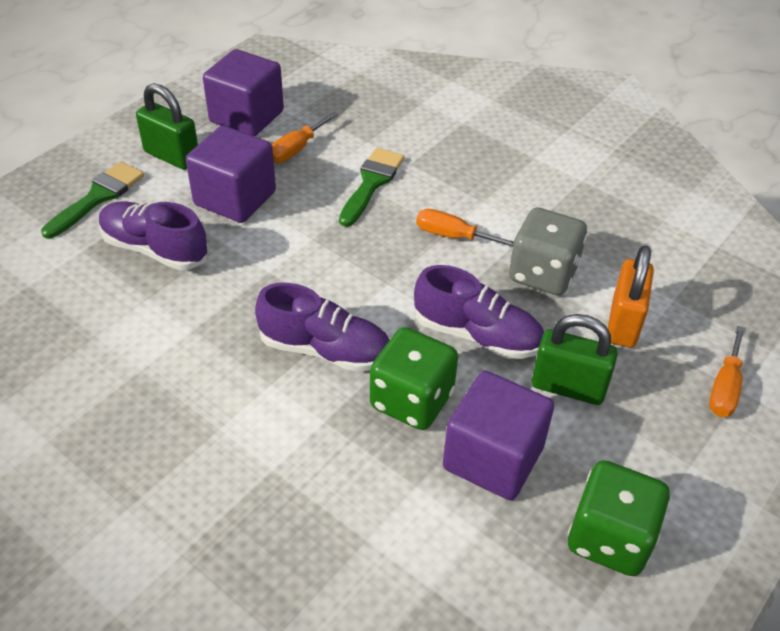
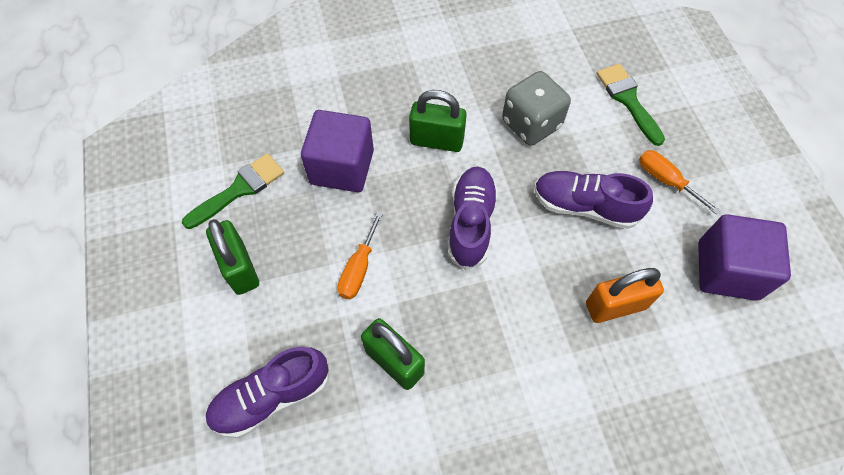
green dice: [370,327,458,430] [568,460,670,576] = 2 -> none = 0
green padlock: [136,83,198,170] [532,314,618,405] = 2 -> [206,219,259,295] [361,318,425,390] [409,90,467,152] = 3
orange screwdriver: [271,112,338,163] [416,209,514,247] [709,326,745,417] = 3 -> [337,212,383,299] [639,150,720,215] = 2
purple cube: [186,125,276,223] [203,49,284,136] [443,371,554,500] = 3 -> [301,110,374,192] [698,214,791,301] = 2

